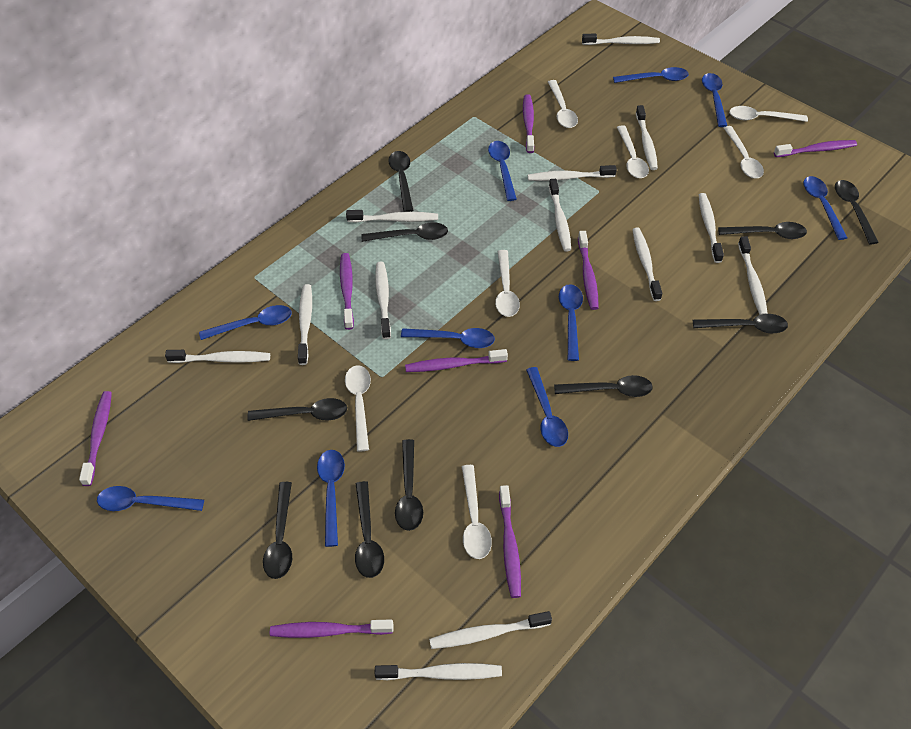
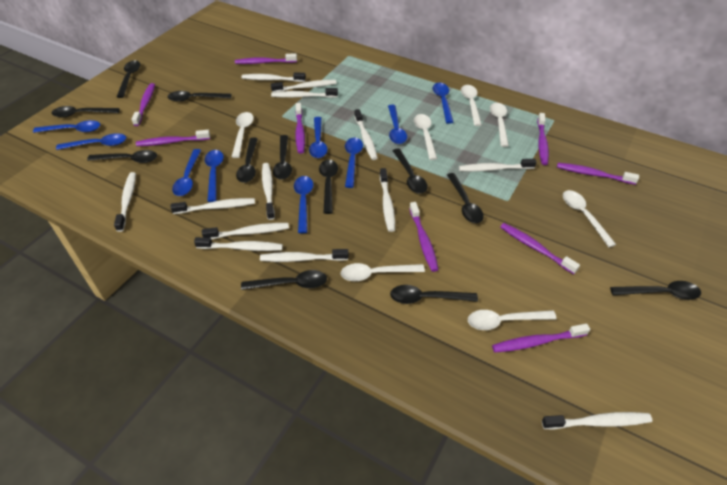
black spoon: [247,398,347,421] [263,482,292,579] [355,481,384,578] [361,222,448,242] [388,151,414,212] [395,439,423,531] [554,375,653,397] [693,314,788,333] [718,222,807,239] [835,180,879,244] = 10 -> [51,106,120,117] [87,150,157,163] [117,60,141,98] [167,91,231,102] [236,138,258,183] [241,270,327,290] [273,135,292,180] [319,159,338,214] [390,285,478,304] [393,148,428,194] [447,173,484,223] [610,281,701,300] = 12
blue spoon: [97,486,204,511] [199,305,292,340] [317,450,345,547] [401,328,495,348] [488,141,517,201] [526,367,568,447] [559,284,583,361] [613,67,689,83] [702,73,727,127] [803,176,847,240] = 10 -> [33,120,100,133] [56,133,126,150] [172,149,201,196] [205,150,224,202] [294,176,313,233] [309,117,328,158] [345,138,363,188] [388,105,407,144] [433,83,454,124] = 9
purple toothbrush: [79,391,112,486] [270,619,393,638] [340,253,354,330] [405,349,508,372] [499,485,521,598] [523,94,534,153] [578,231,599,310] [774,140,857,157] = 8 -> [132,83,155,126] [136,130,210,146] [235,53,297,64] [295,103,305,154] [409,202,439,272] [492,324,590,353] [500,223,580,274] [537,113,549,165] [557,163,639,185] = 9

